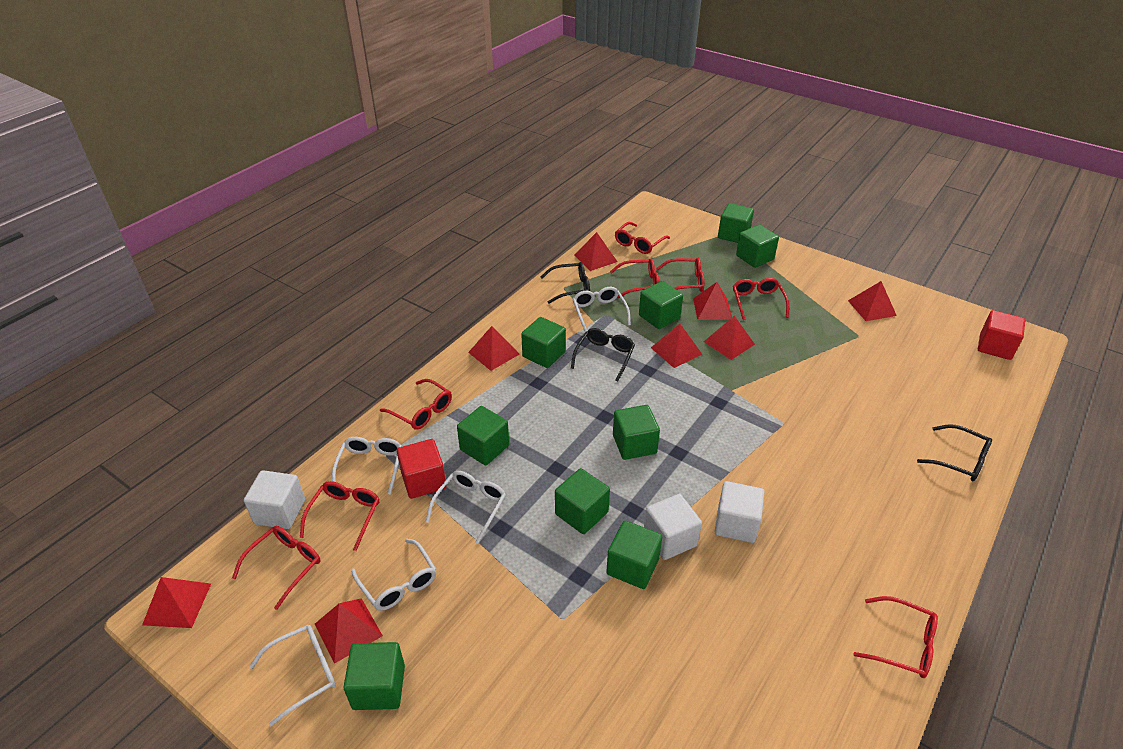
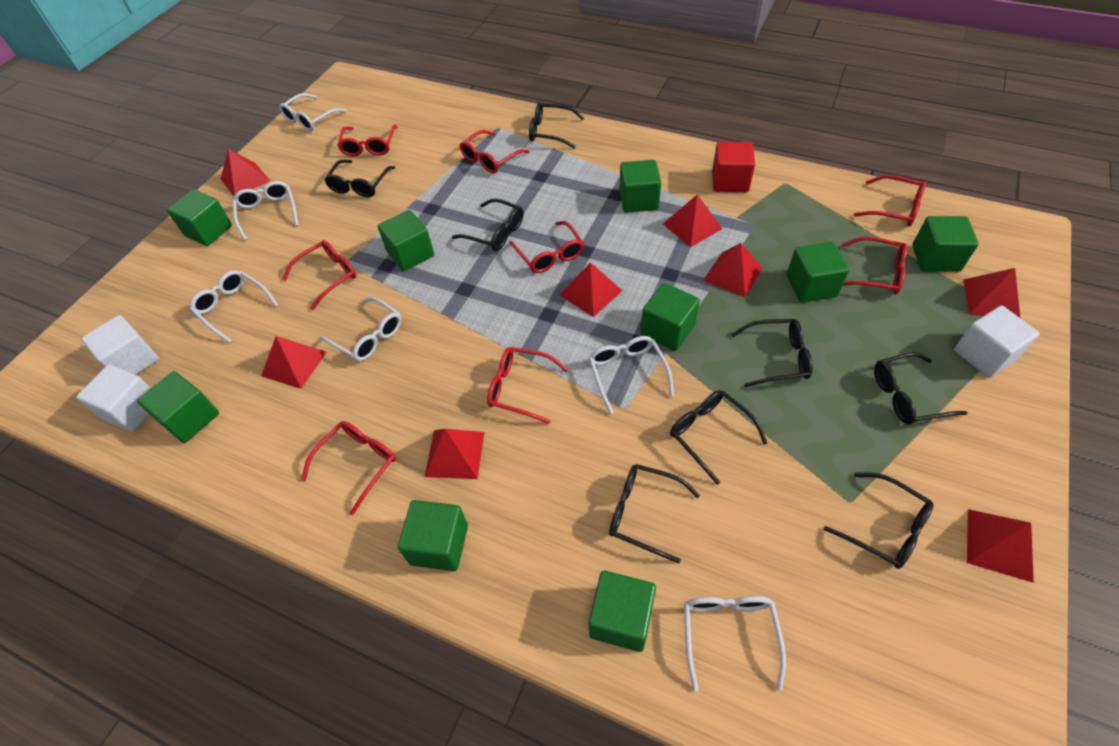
black glasses: [540,262,590,304] [571,328,635,381] [917,424,992,481] = 3 -> [324,160,395,197] [452,198,524,251] [529,102,584,149] [609,464,700,563] [670,390,767,485] [731,319,813,387] [824,472,934,569] [874,352,967,424] = 8
red cube: [397,439,446,499] [978,310,1025,360] = 2 -> [712,142,755,192] = 1
white glasses: [249,625,336,726] [332,437,402,495] [351,539,436,611] [426,471,506,544] [573,287,631,333] = 5 -> [190,270,279,343] [233,181,298,240] [279,93,347,131] [320,297,402,361] [589,336,674,414] [684,596,786,692] = 6

